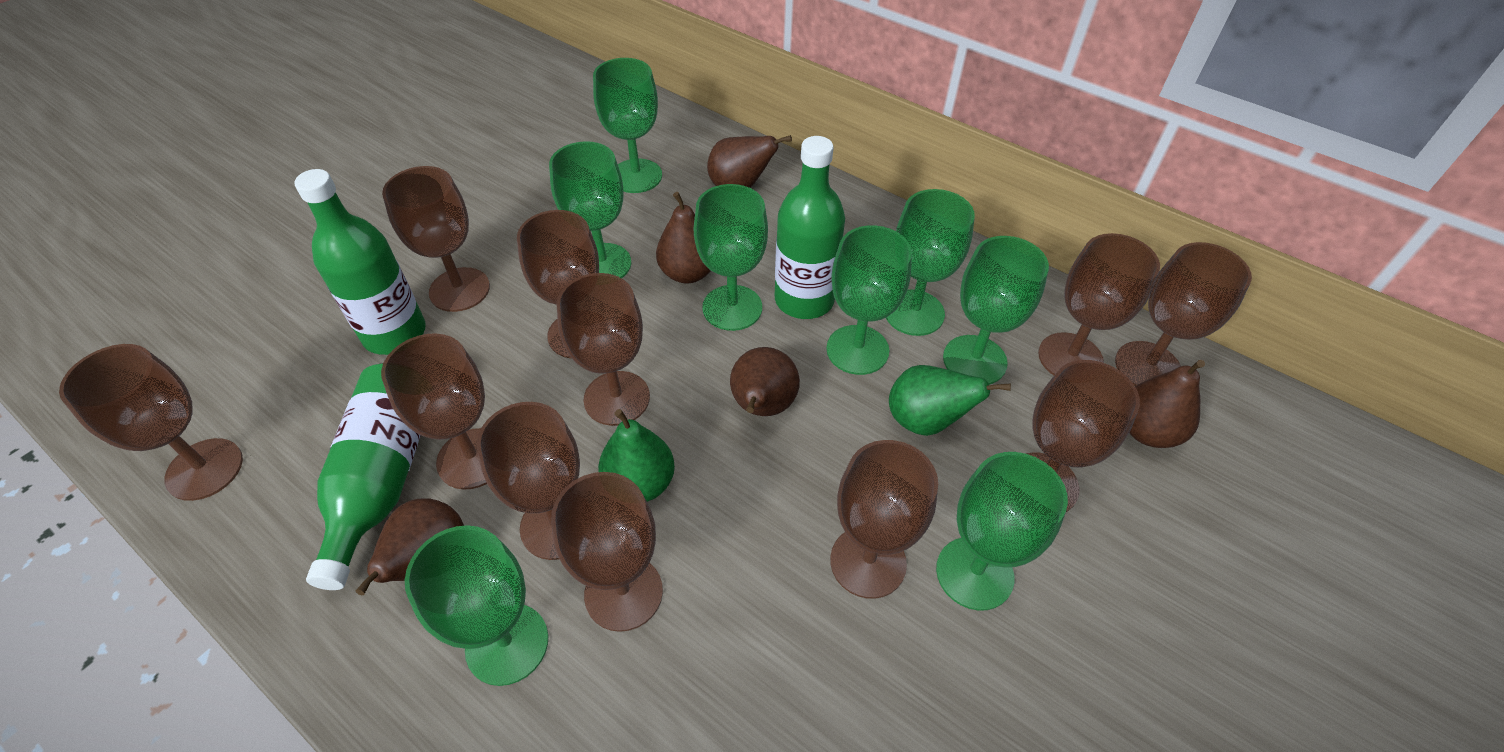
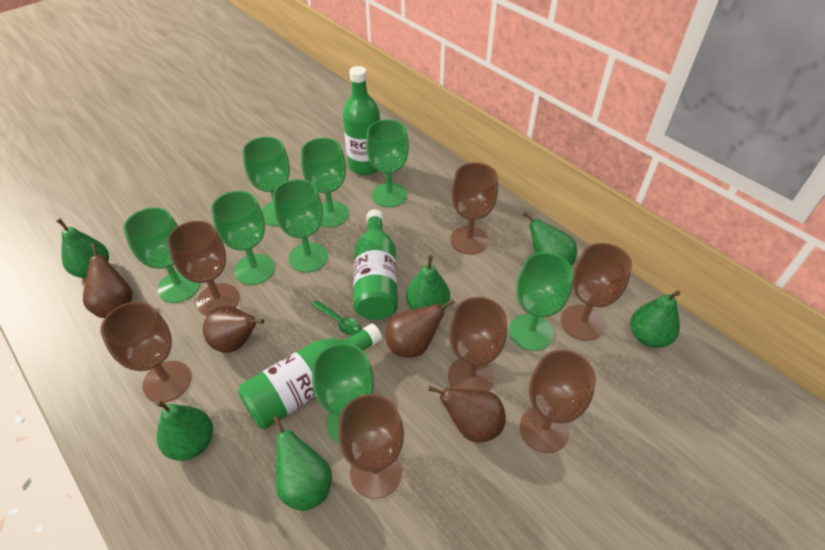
brown goblet: [59,344,243,501] [381,333,487,490] [382,166,490,312] [477,402,580,560] [517,210,599,358] [551,472,663,632] [557,273,650,426] [830,440,938,599] [1026,360,1140,512] [1038,233,1160,375] [1115,242,1252,386] = 11 -> [100,302,191,403] [167,221,240,316] [338,394,404,499] [448,297,507,391] [450,162,498,254] [520,350,596,453] [561,243,632,341] = 7
brown pear: [356,498,464,595] [656,192,711,283] [707,135,792,188] [730,347,800,416] [1130,360,1205,448] = 5 -> [83,243,133,318] [203,306,264,353] [385,299,455,358] [428,386,506,443] = 4
green pear: [598,409,675,502] [889,365,1011,436] = 2 -> [57,219,109,278] [156,400,213,461] [273,416,332,511] [406,255,450,310] [522,212,577,266] [630,290,681,348] = 6
green spoon: none = 0 -> [312,300,361,336] = 1

